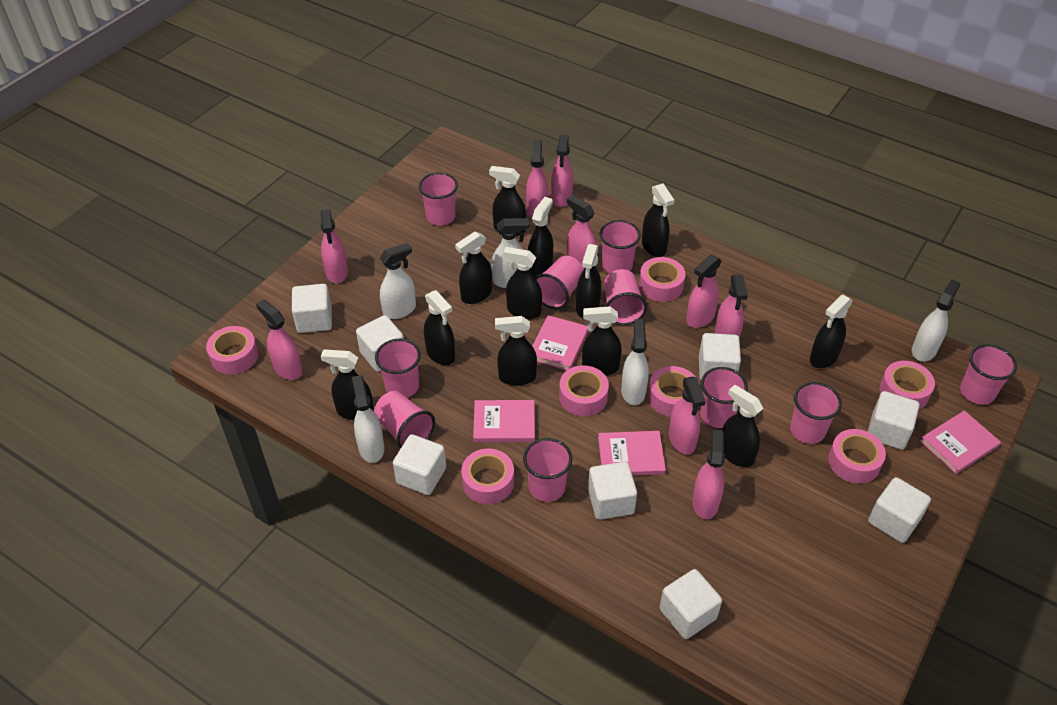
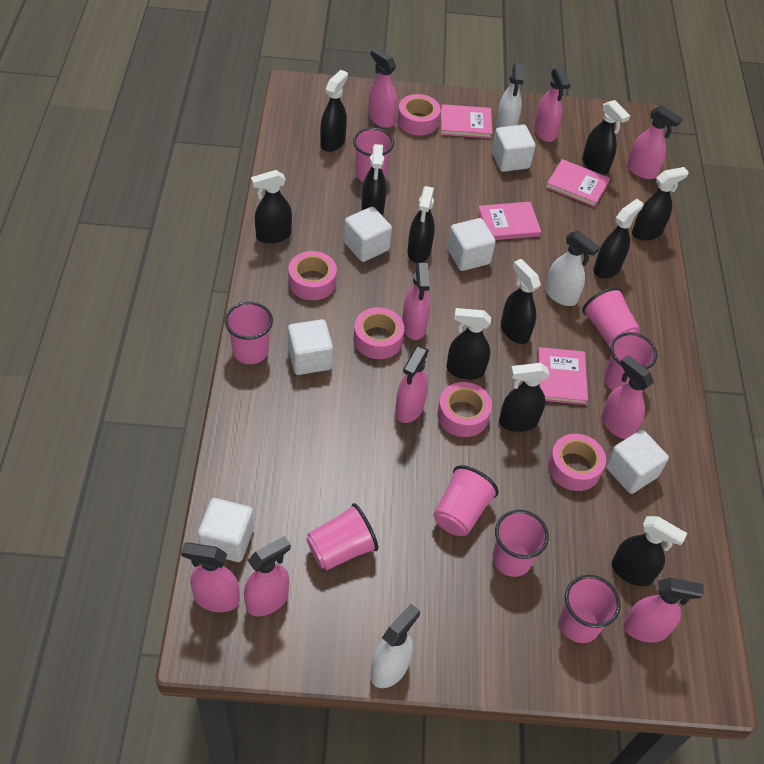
black spray bottle: [321,350,374,420] [424,290,455,365] [455,232,492,304] [489,166,526,236] [495,316,537,386] [503,247,542,319] [528,197,553,277] [576,244,601,318] [582,306,622,376] [642,184,674,257] [722,385,763,467] [810,295,853,368] = 12 -> [251,170,292,244] [320,70,348,152] [362,144,386,215] [408,186,435,263] [446,308,491,380] [499,363,549,432] [501,259,541,344] [582,100,630,175] [594,199,644,279] [612,516,687,586] [632,167,689,241] = 11
pink cup: [374,391,435,449] [375,339,421,398] [419,172,458,226] [523,438,573,502] [535,256,584,309] [599,220,641,273] [604,269,647,325] [700,367,748,428] [790,382,842,444] [960,344,1017,405] = 10 -> [225,302,273,364] [306,503,379,571] [353,128,394,182] [433,465,499,536] [493,510,549,577] [559,575,621,643] [582,287,640,347] [604,333,657,391] = 8
pink tape: [206,326,258,375] [461,449,514,504] [559,365,609,416] [639,257,686,302] [648,366,699,417] [828,429,886,484] [880,361,935,409] = 7 -> [288,251,337,300] [353,307,404,359] [397,94,441,135] [437,382,492,437] [548,434,606,491] = 5
white cube: [292,284,332,333] [356,315,404,372] [393,434,446,495] [588,462,637,520] [659,569,722,639] [699,333,741,380] [867,391,920,450] [868,477,931,543] = 8 -> [198,498,254,562] [288,319,333,375] [344,207,392,262] [447,218,496,271] [492,124,535,172] [606,430,669,494] = 6
white spray bottle: [352,375,384,463] [380,243,416,319] [491,218,529,288] [621,319,649,405] [912,279,960,362] = 5 -> [370,604,420,688] [496,63,524,129] [545,231,600,306] = 3

